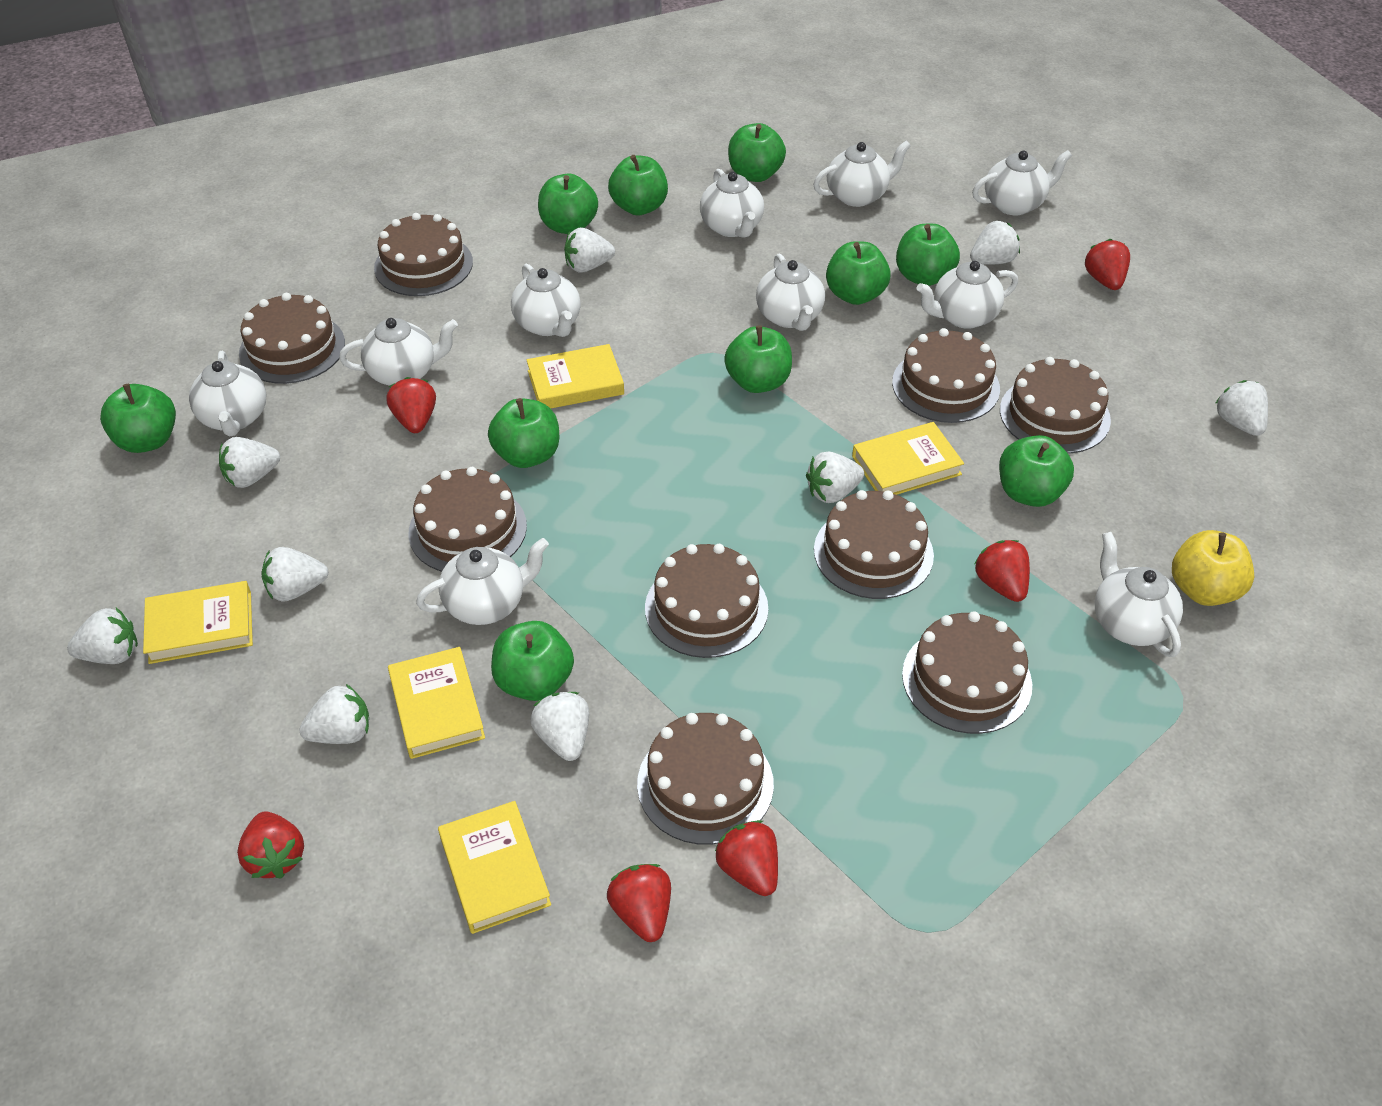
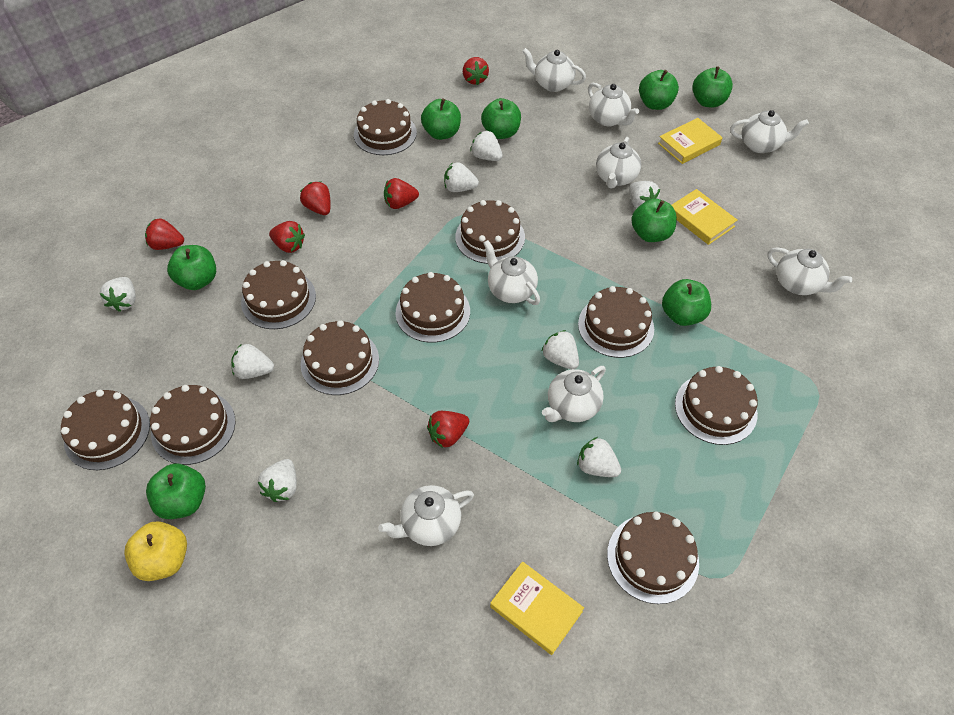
brown cake: [239,293,345,384] [374,213,473,296] [409,467,527,572] [637,713,774,845] [645,544,768,658] [814,490,934,599] [892,328,1000,423] [902,611,1032,734] [1000,357,1111,454] = 9 -> [61,390,150,470] [150,385,235,465] [241,260,316,329] [301,320,379,395] [354,99,417,155] [395,272,470,343] [455,200,525,264] [578,286,654,358] [607,512,699,604] [675,366,758,445] = 10
green apple: [100,384,176,453] [488,398,559,468] [491,621,574,701] [538,174,598,234] [608,155,668,215] [724,325,792,393] [728,123,786,182] [826,241,891,305] [896,224,960,286] [999,435,1074,507] = 10 -> [146,464,206,519] [167,245,216,290] [421,99,461,140] [481,98,521,139] [631,199,677,242] [639,70,679,110] [662,279,711,326] [692,66,733,108] = 8
white strawberry: [67,608,138,664] [219,437,280,488] [261,547,328,602] [299,684,369,744] [530,692,589,761] [564,227,615,273] [806,452,864,503] [970,221,1020,265] [1215,380,1268,436] = 9 -> [100,277,136,312] [231,344,274,379] [258,459,297,502] [444,162,479,192] [470,131,503,161] [542,330,579,370] [577,437,621,477] [629,181,660,209] = 8
white teapot: [189,351,267,436] [339,318,458,386] [416,538,549,625] [511,264,581,337] [700,169,764,237] [756,253,825,331] [813,140,911,207] [917,261,1018,329] [972,150,1072,215] [1095,532,1183,657] = 10 -> [378,485,474,546] [483,240,540,305] [522,48,586,92] [542,366,606,422] [588,83,639,126] [596,137,641,189] [730,110,809,153] [767,247,852,295] = 8
yellow book: [143,581,253,664] [388,647,485,759] [438,801,551,934] [527,344,624,409] [852,422,964,495] = 5 -> [490,561,584,655] [658,118,723,164] [672,189,737,245] = 3

